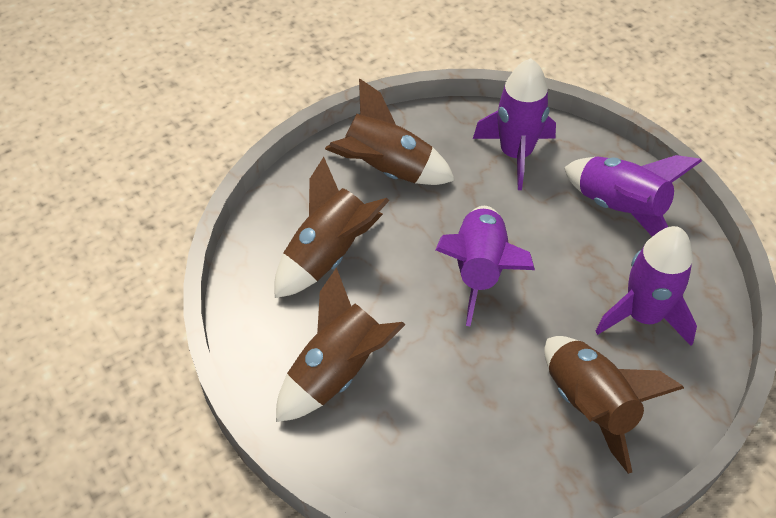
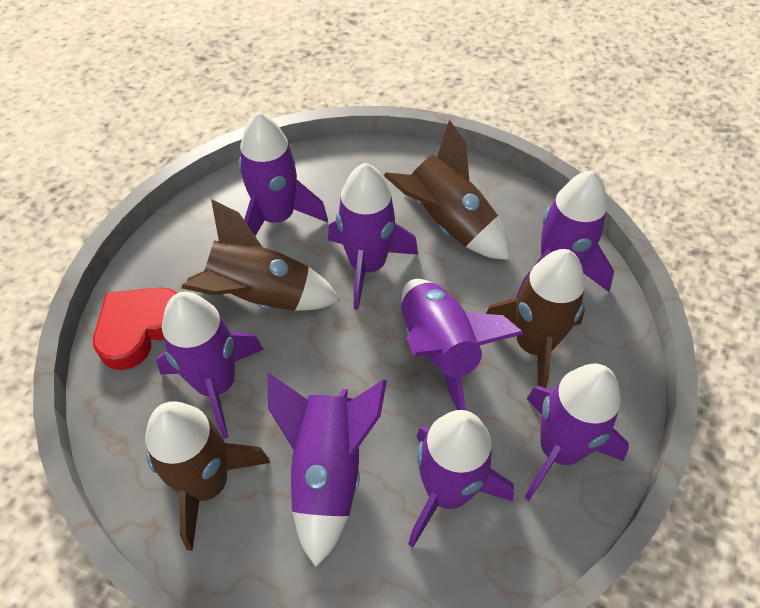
purple rocket: [436,206,535,326] [473,58,556,190] [564,155,702,237] [595,226,697,346] = 4 -> [156,292,264,439] [238,112,328,236] [267,373,387,567] [328,163,418,310] [401,279,523,410] [408,410,514,548] [516,170,614,298] [524,364,629,501] = 8
red heart: none = 0 -> [93,287,177,370] = 1

